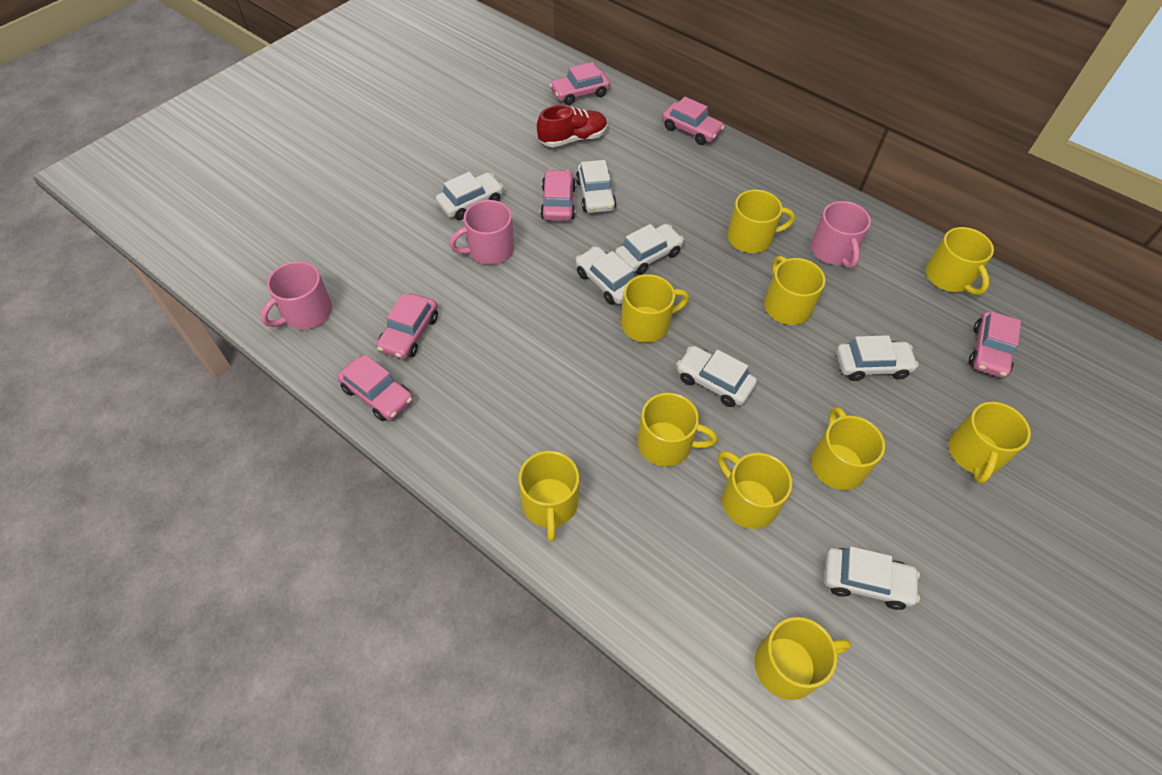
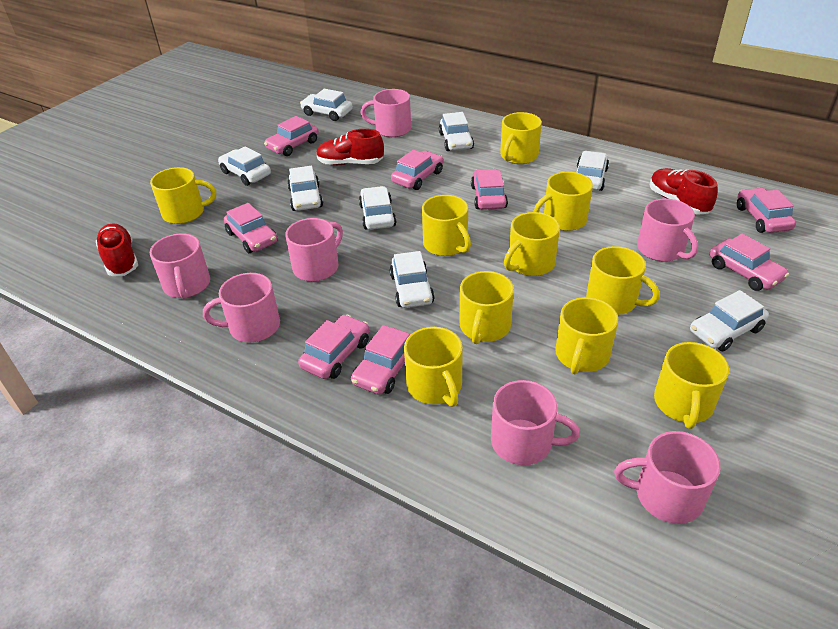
pink car: [337,355,413,421] [376,293,438,359] [540,169,576,221] [549,62,610,105] [662,97,724,145] [969,311,1021,378] = 6 -> [224,203,278,253] [264,116,319,156] [298,315,369,379] [351,325,411,395] [391,150,443,190] [471,169,508,210] [710,234,789,291] [737,188,796,233] = 8
pink mug: [260,261,332,330] [449,200,514,265] [811,201,871,269] = 3 -> [150,233,210,299] [203,273,280,342] [285,218,343,281] [360,89,411,137] [491,380,580,465] [614,431,721,524] [637,199,698,262] = 7
red shoe: [537,105,607,147] = 1 -> [96,223,138,276] [316,129,384,165] [650,168,718,215] = 3
white car: [436,172,504,220] [576,160,616,213] [576,246,634,305] [615,224,684,275] [676,346,757,407] [824,546,920,610] [836,335,919,381] = 7 -> [218,146,271,186] [287,166,323,211] [300,89,353,121] [359,186,396,230] [389,251,435,308] [439,112,474,151] [577,151,609,191] [690,290,769,351] = 8

